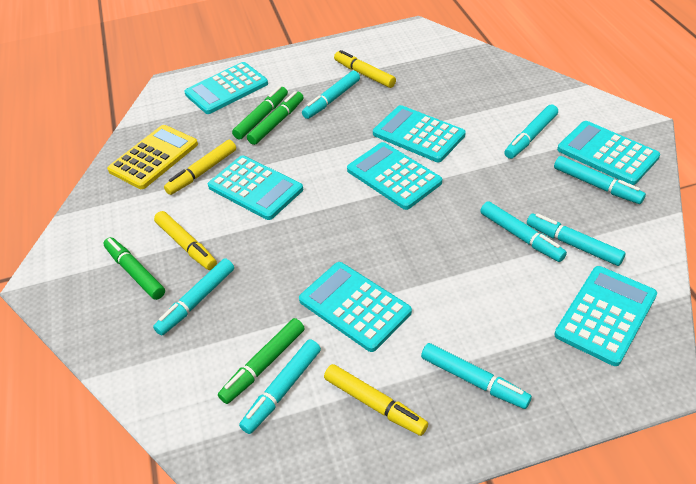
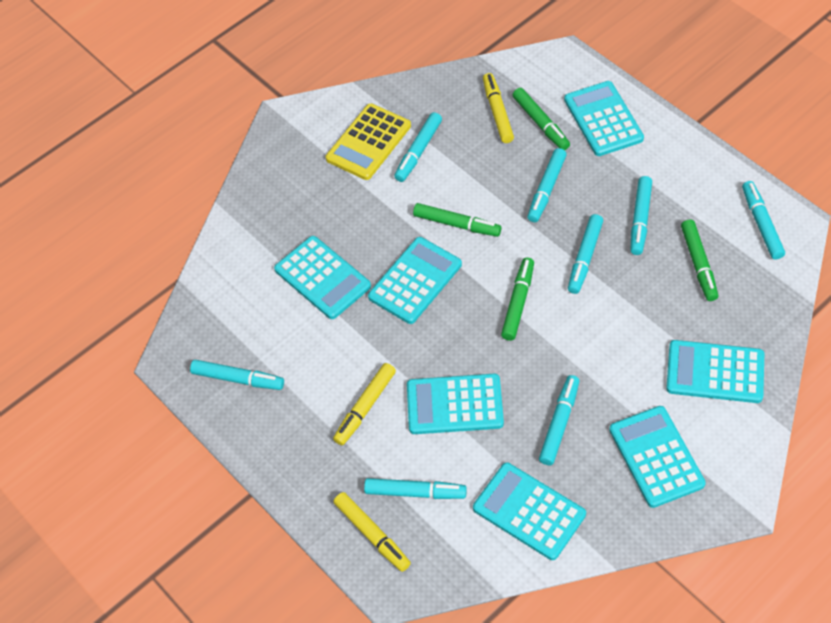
yellow marker: [154,211,217,270] [164,140,236,195] [324,364,428,436] [334,50,396,88] = 4 -> [333,363,396,445] [333,492,411,572] [483,73,514,143] = 3

